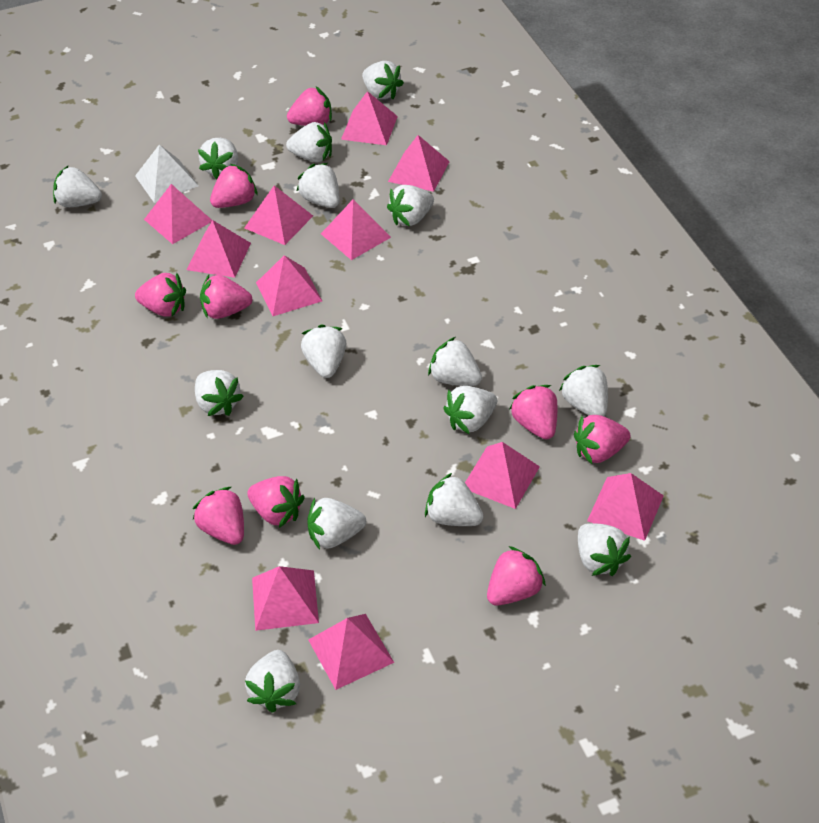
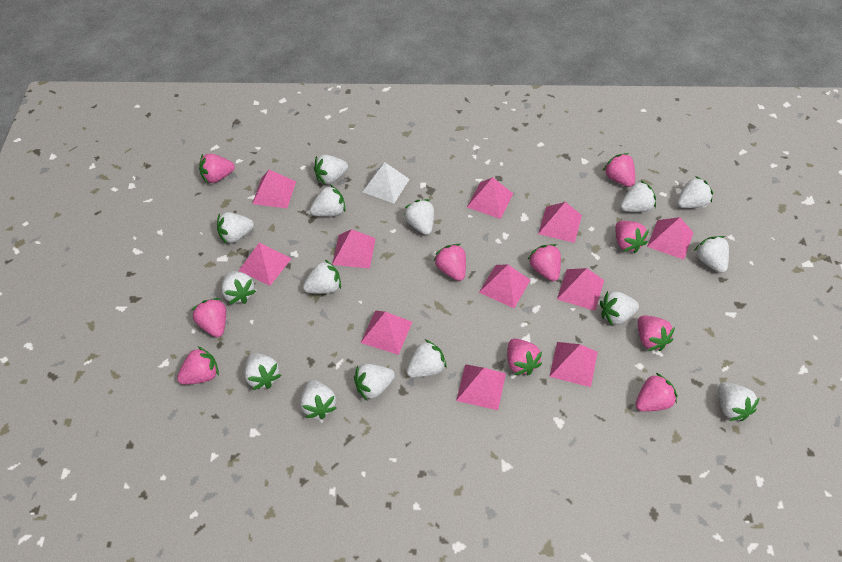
pink strawberry: [135,273,186,317] [193,487,244,545] [200,275,252,319] [210,164,258,208] [247,476,305,528] [287,87,332,126] [487,546,546,606] [509,385,557,440] [574,415,631,464] = 9 -> [177,346,219,384] [192,298,226,337] [199,154,235,184] [434,244,466,281] [507,339,542,376] [528,244,561,281] [603,153,635,187] [615,221,649,253] [635,373,678,412] [638,315,675,351] = 10

